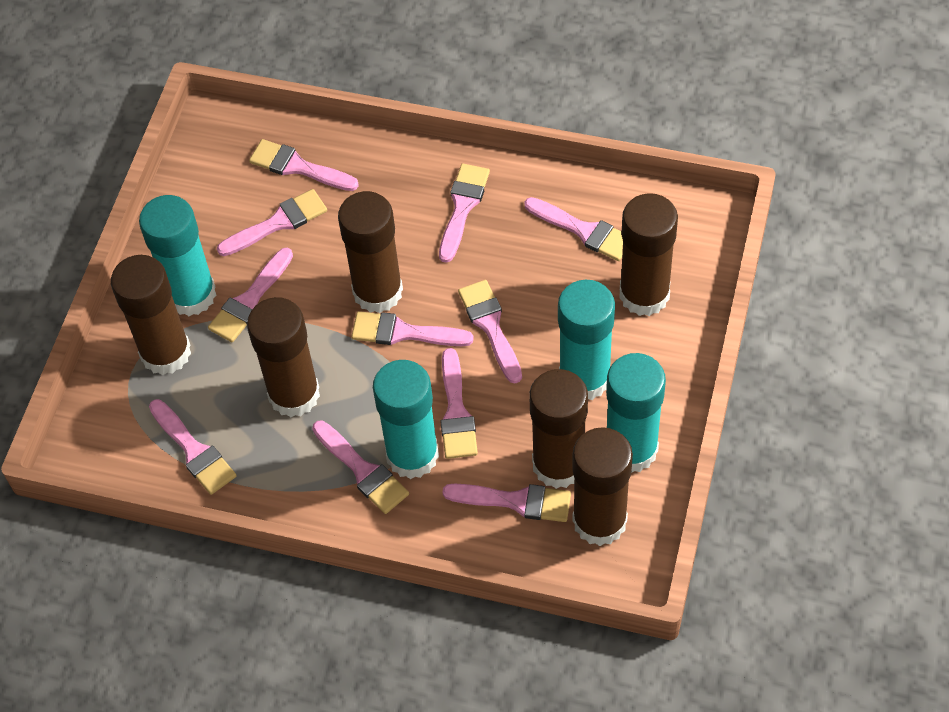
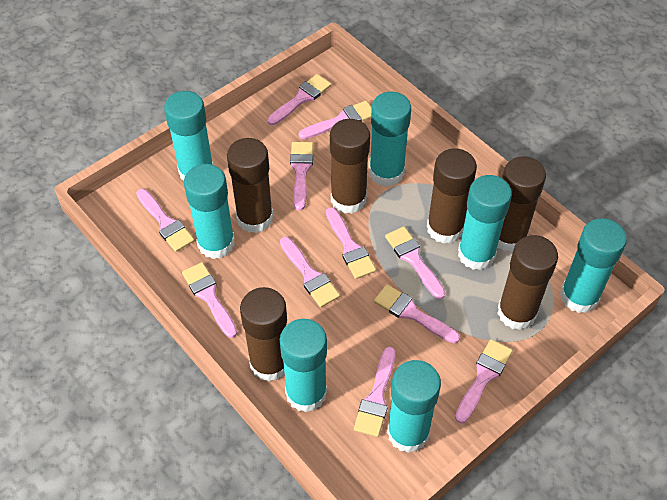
turquoise glue stick: [139,195,216,316] [373,360,439,479] [558,280,615,400] [606,353,666,473] = 4 -> [164,91,214,180] [184,164,235,259] [280,319,327,413] [369,92,411,187] [387,360,441,453] [458,175,512,270] [560,218,627,313] = 7

